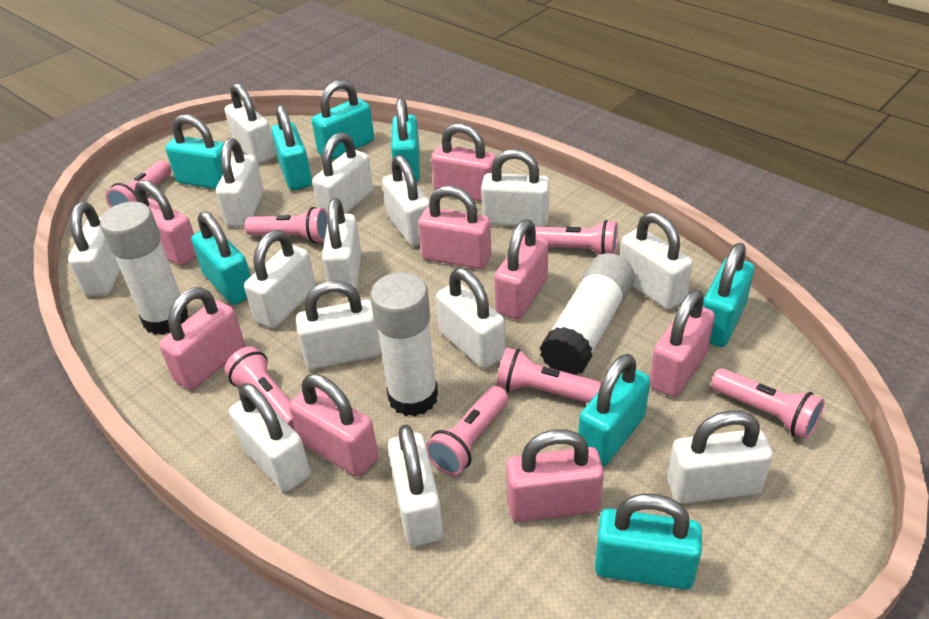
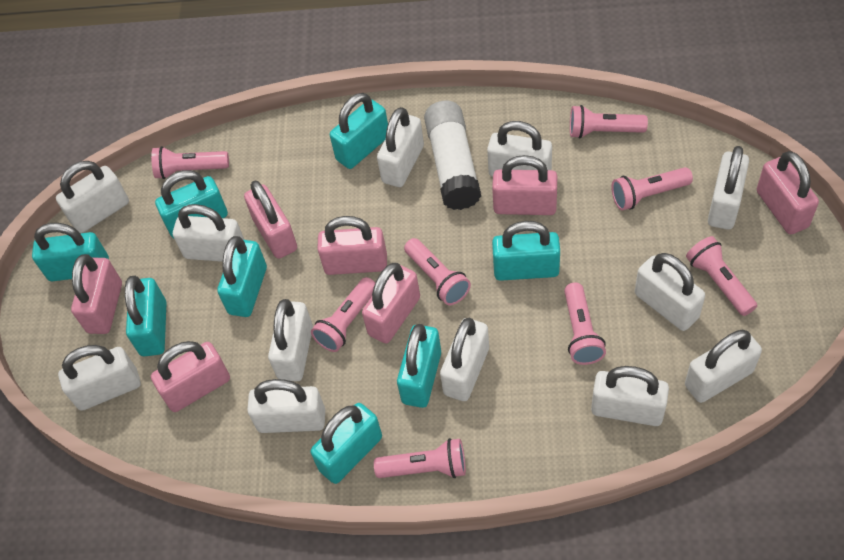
pink flashlight: [105,161,172,208] [224,346,296,431] [245,207,328,243] [426,386,508,475] [496,347,601,403] [535,220,618,255] [711,368,824,439] = 7 -> [151,146,229,179] [311,277,375,352] [374,438,466,478] [404,238,471,305] [564,283,606,365] [570,105,648,139] [611,167,693,211] [686,236,757,316] = 8
pink padlock: [134,180,197,266] [159,287,245,390] [289,374,378,477] [418,186,491,269] [431,123,497,202] [494,219,548,320] [506,429,604,522] [650,290,715,397] = 8 -> [71,254,122,334] [151,341,230,412] [244,181,297,259] [317,216,387,275] [362,263,420,344] [492,155,557,215] [757,151,819,234] = 7
white glue stick: [100,202,188,335] [370,272,438,416] [540,253,635,375] = 3 -> [424,101,481,210] = 1
white padlock: [68,202,121,296] [216,138,264,227] [225,83,276,164] [229,383,311,492] [244,230,316,329] [296,281,381,369] [312,132,373,214] [322,198,361,295] [382,155,430,247] [388,424,443,546] [436,268,505,369] [481,149,550,227] [620,212,693,310] [667,411,773,504] = 14 -> [56,161,129,233] [58,345,141,411] [173,204,244,262] [247,379,325,433] [268,299,313,381] [377,107,424,187] [440,318,489,401] [487,121,552,177] [591,366,669,426] [635,253,705,331] [685,330,762,403] [708,146,749,230] = 12

